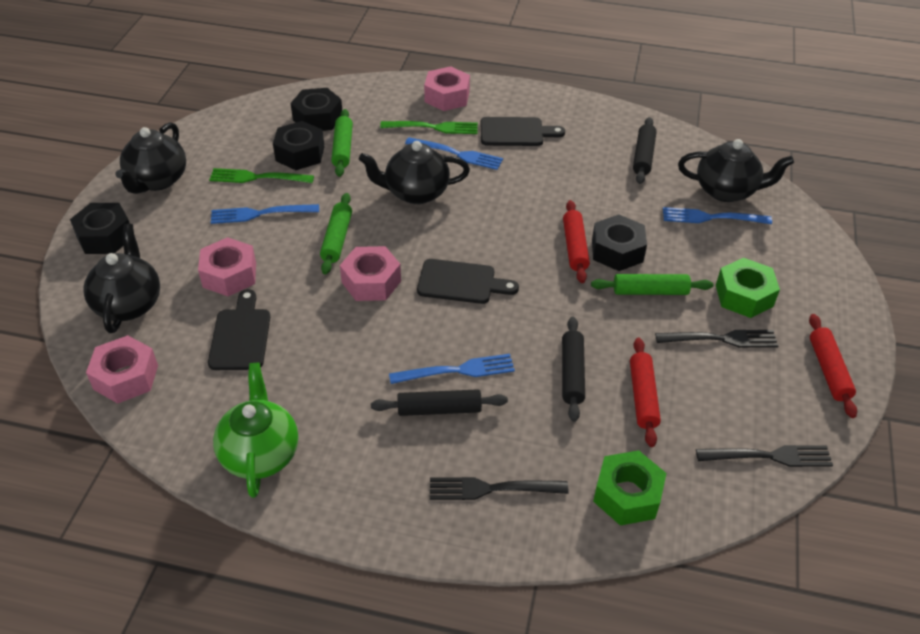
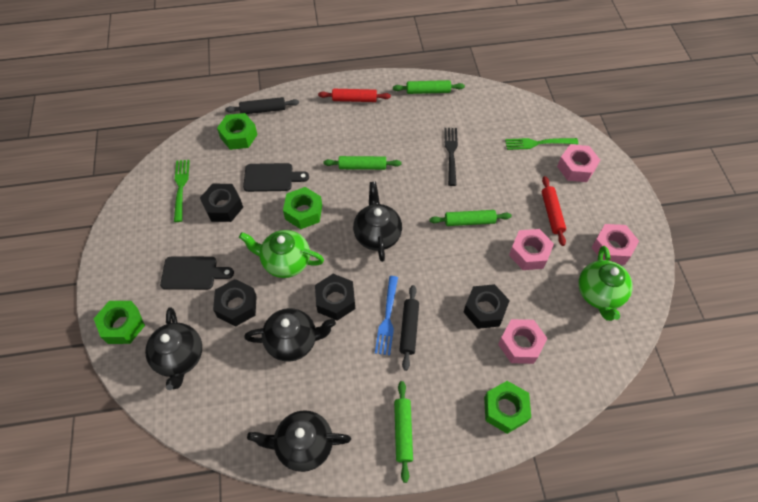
black cutting board: [208,289,270,370] [417,259,519,304] [481,117,565,146] = 3 -> [160,257,234,290] [243,163,309,192] = 2
black fork: [430,477,568,500] [655,330,778,347] [696,445,833,467] = 3 -> [444,128,458,186] = 1
black rolling pin: [371,389,508,416] [562,317,585,422] [633,117,656,184] = 3 -> [225,97,299,114] [399,285,419,371] = 2
blue fork: [211,204,319,224] [389,354,515,384] [405,137,503,170] [663,207,772,224] = 4 -> [375,276,398,355] = 1
green nut: [593,450,667,526] [716,258,780,318] = 2 -> [94,301,145,344] [217,113,258,150] [283,187,322,229] [484,381,531,434] = 4
green rolling pin: [320,193,352,275] [331,109,353,177] [591,274,713,295] = 3 -> [323,156,401,170] [393,80,465,94] [394,381,413,483] [429,210,512,226] = 4
green teapot: [213,363,298,498] = 1 -> [239,230,324,278] [578,246,633,321] = 2
red rolling pin: [563,200,590,283] [630,338,661,447] [809,314,857,418] = 3 -> [318,89,391,102] [542,176,566,246] = 2

